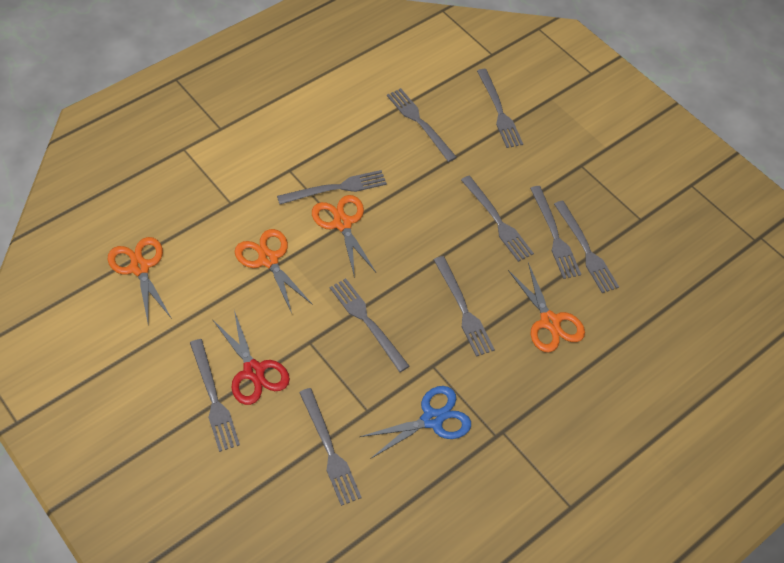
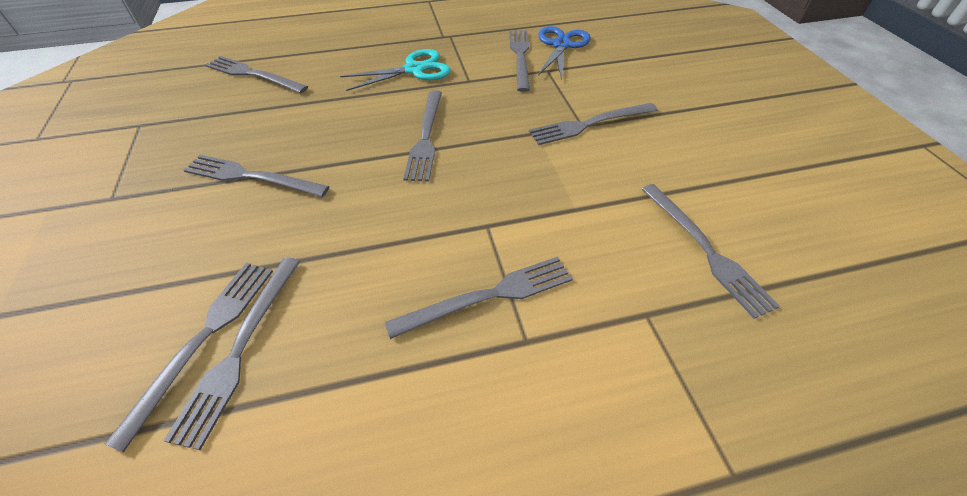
grey fork: [190,339,240,452] [277,170,387,204] [299,388,362,506] [330,278,409,372] [387,88,457,162] [434,256,495,357] [461,176,534,262] [477,69,523,148] [530,186,581,279] [554,201,619,293] = 10 -> [104,263,273,452] [163,257,300,450] [183,155,329,197] [205,56,308,93] [385,257,573,339] [403,90,442,182] [509,30,530,92] [529,103,658,145] [641,184,780,319] = 9
orange scissors: [108,237,172,322] [235,229,313,313] [312,195,376,278] [508,262,585,352] = 4 -> none = 0
red scissors: [212,311,290,405] = 1 -> none = 0
turquoise scissors: none = 0 -> [340,49,451,91] = 1

